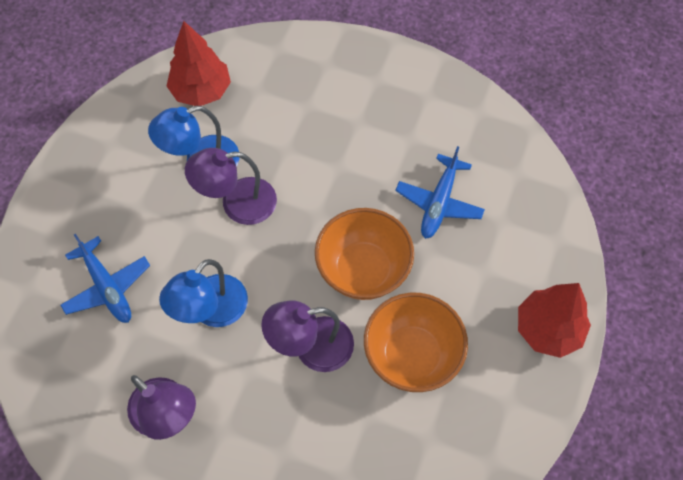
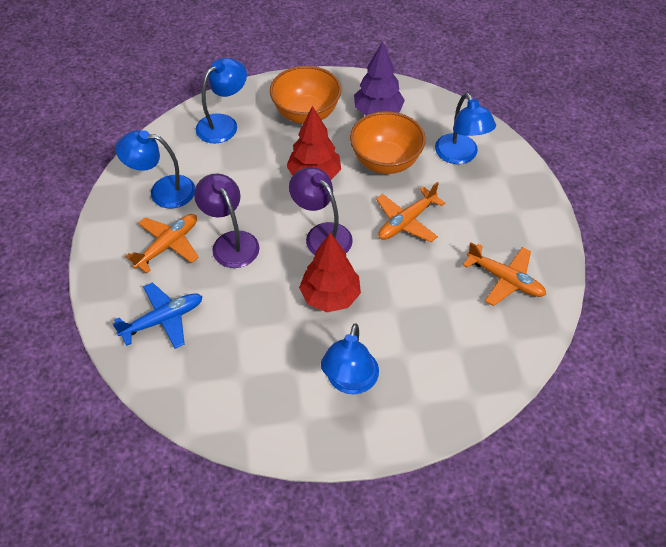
blue lamp: [148,106,239,167] [159,259,248,327] = 2 -> [116,130,195,208] [196,58,247,144] [321,323,379,394] [435,93,496,164] = 4
blue plane: [60,234,150,323] [395,146,485,239] = 2 -> [113,282,203,349] = 1
orange plane: none = 0 -> [125,214,199,273] [376,182,445,242] [463,242,546,306] = 3
purple lamp: [127,375,196,440] [185,148,277,225] [261,300,354,372] = 3 -> [194,174,260,268] [289,167,353,255] = 2
purple tree: none = 0 -> [354,41,405,116] = 1

